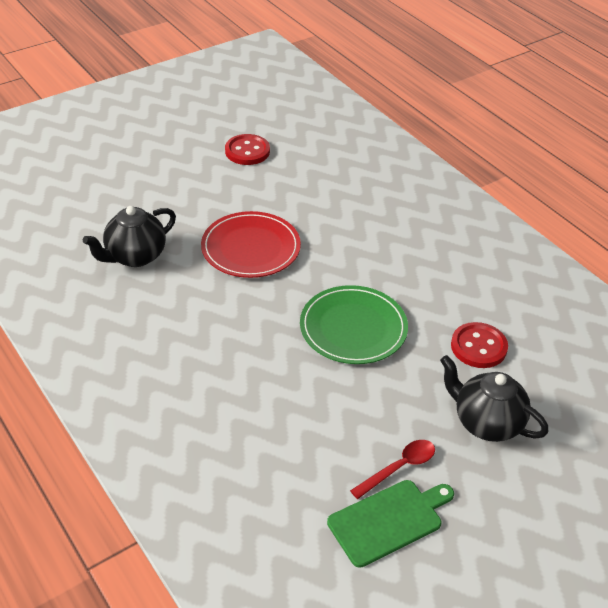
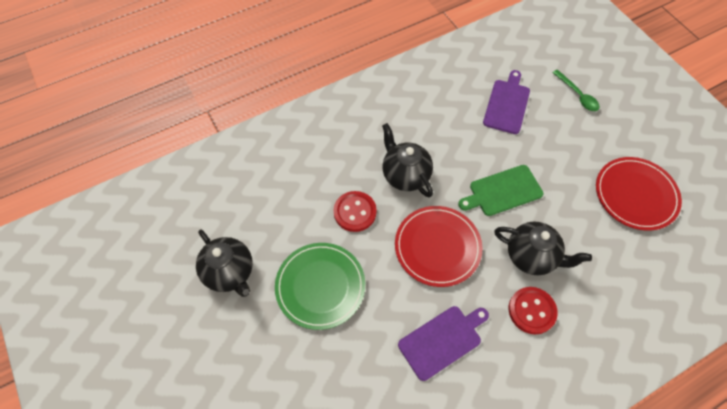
black teapot: [83,206,176,267] [440,355,548,442] = 2 -> [196,230,253,297] [382,123,433,198] [494,222,592,275] = 3
green spoon: none = 0 -> [553,70,600,111] = 1
purple cutting board: none = 0 -> [398,306,489,381] [483,70,530,134] = 2
red plate: [201,211,301,278] = 1 -> [395,206,483,287] [596,157,682,231] = 2
red spoon: [350,440,435,499] = 1 -> none = 0

